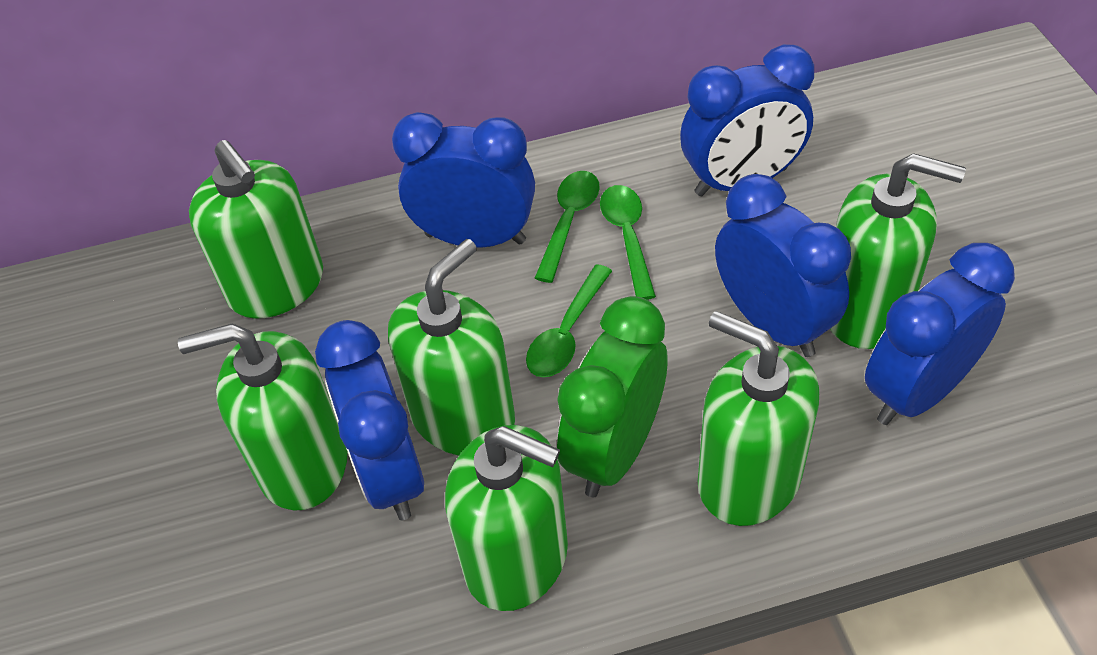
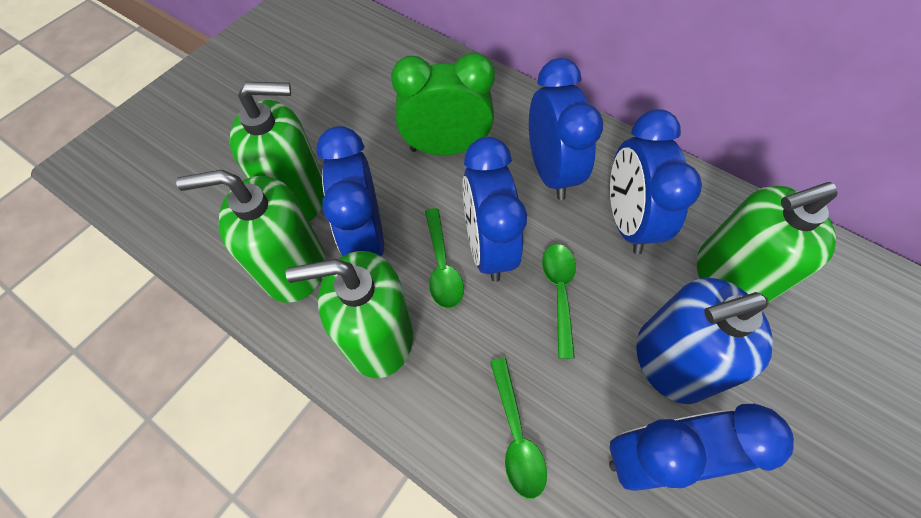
blue soap dispenser: none = 0 -> [636,277,773,404] = 1
green soap dispenser: [178,324,347,510] [189,140,323,319] [388,239,515,455] [445,425,568,611] [698,311,819,526] [830,153,966,349] = 6 -> [176,170,325,303] [230,82,324,221] [286,251,413,378] [697,182,838,302] = 4

